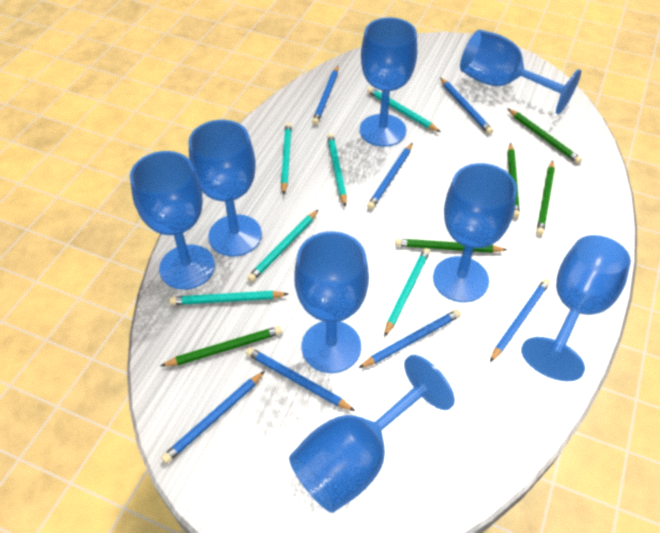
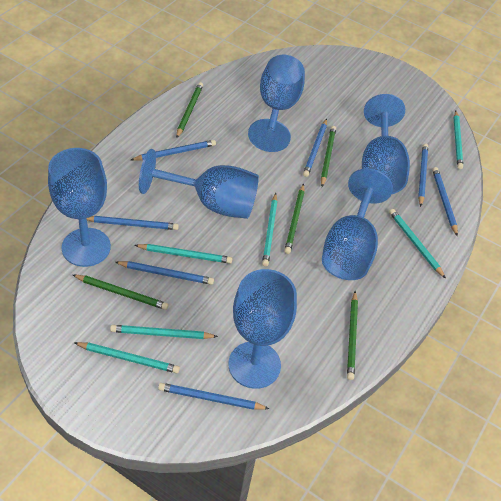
blue goblet: [130,151,215,290] [189,120,262,256] [289,355,455,513] [294,231,369,373] [360,17,417,147] [433,163,517,302] [460,30,581,114] [521,235,631,381] = 8 -> [48,148,111,267] [139,149,259,219] [228,269,297,389] [248,55,305,152] [322,168,393,280] [362,94,410,194] = 6

